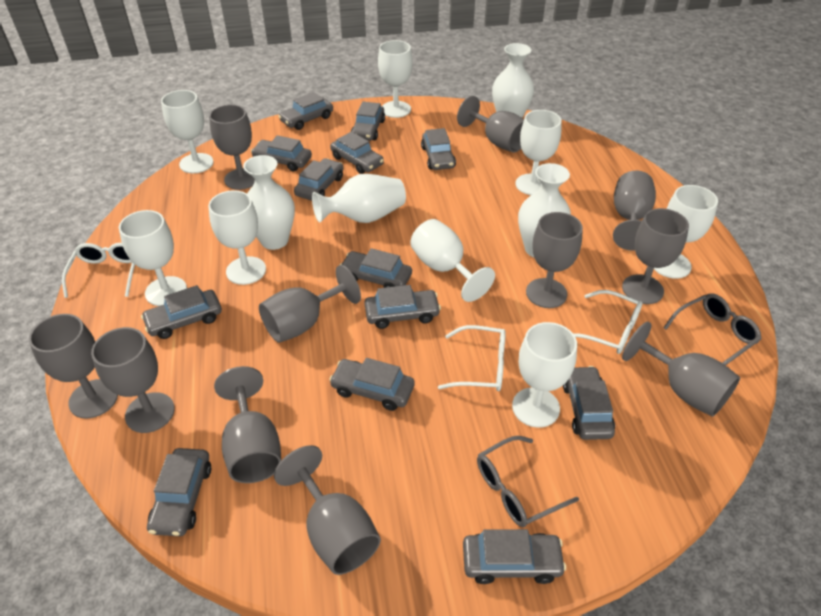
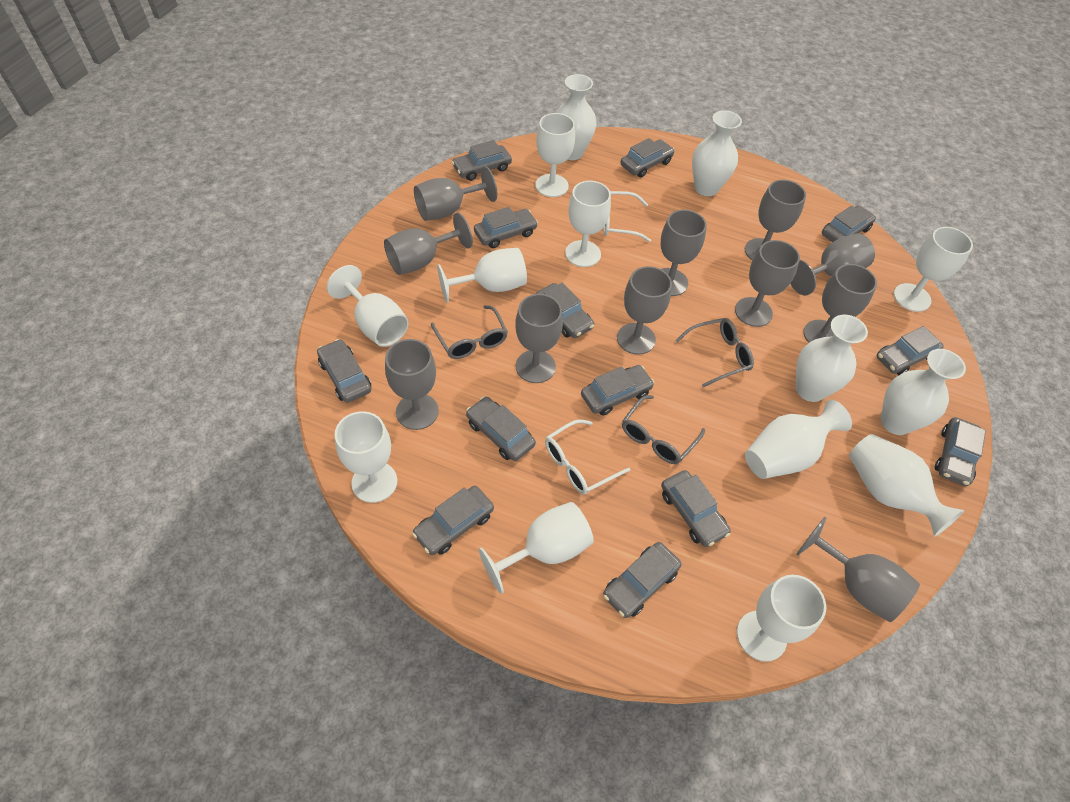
grey glasses: [477,436,579,527] [663,294,762,365] = 2 -> [431,305,508,359] [622,395,705,464] [675,318,754,387] = 3
white glasses: [62,243,135,298] [438,325,506,391] [573,290,643,354] = 3 -> [545,419,630,494] [604,191,651,242] = 2
white vase: [243,155,295,250] [312,174,406,223] [492,43,534,118] [518,163,571,257] = 4 -> [556,74,596,160] [692,110,742,196] [745,400,852,479] [796,315,868,402] [849,434,964,537] [881,349,966,435] = 6

